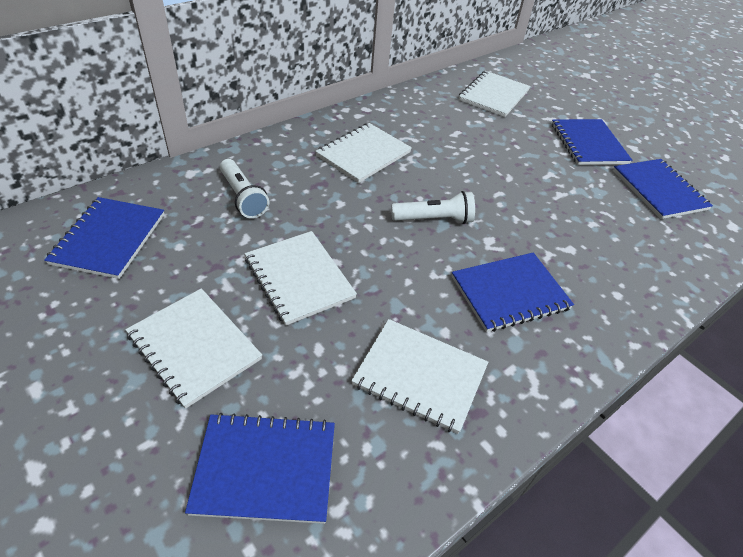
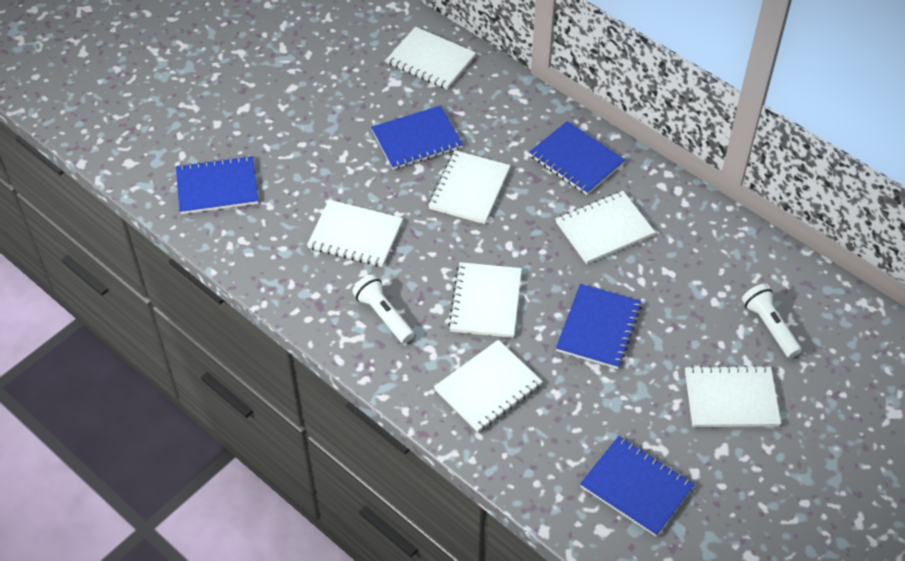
white notebook: [125,288,262,409] [245,231,357,326] [315,123,412,183] [351,319,488,434] [459,71,530,117] = 5 -> [307,200,403,267] [386,27,476,89] [428,150,510,224] [434,340,543,433] [448,262,522,338] [556,191,655,264] [685,365,781,427] = 7

